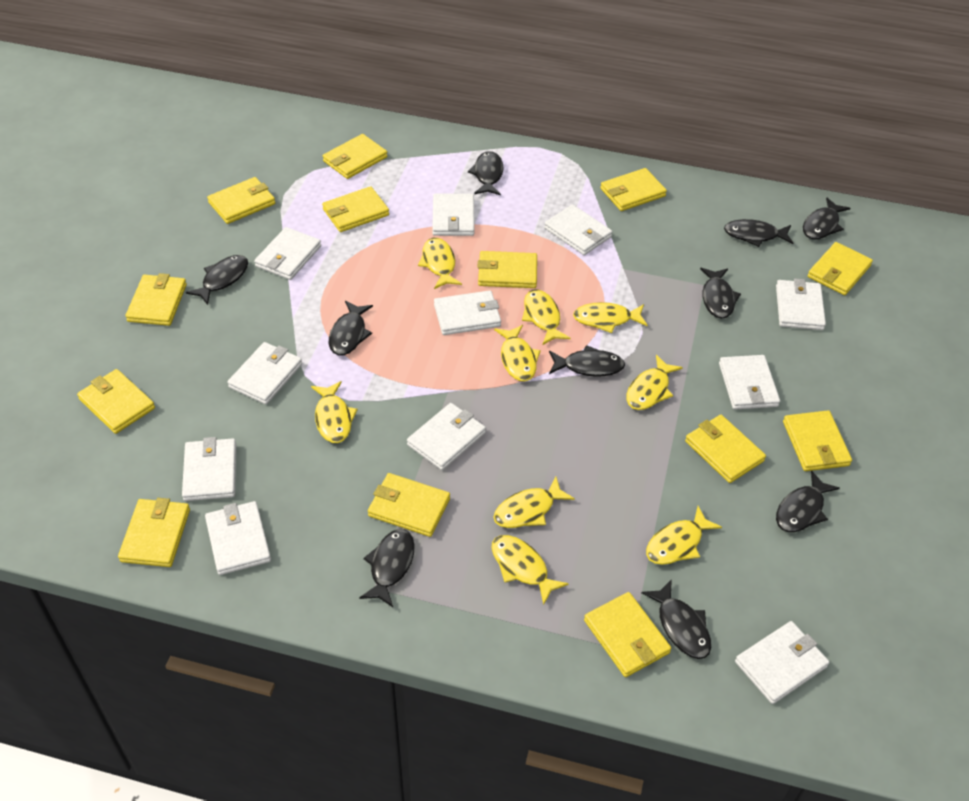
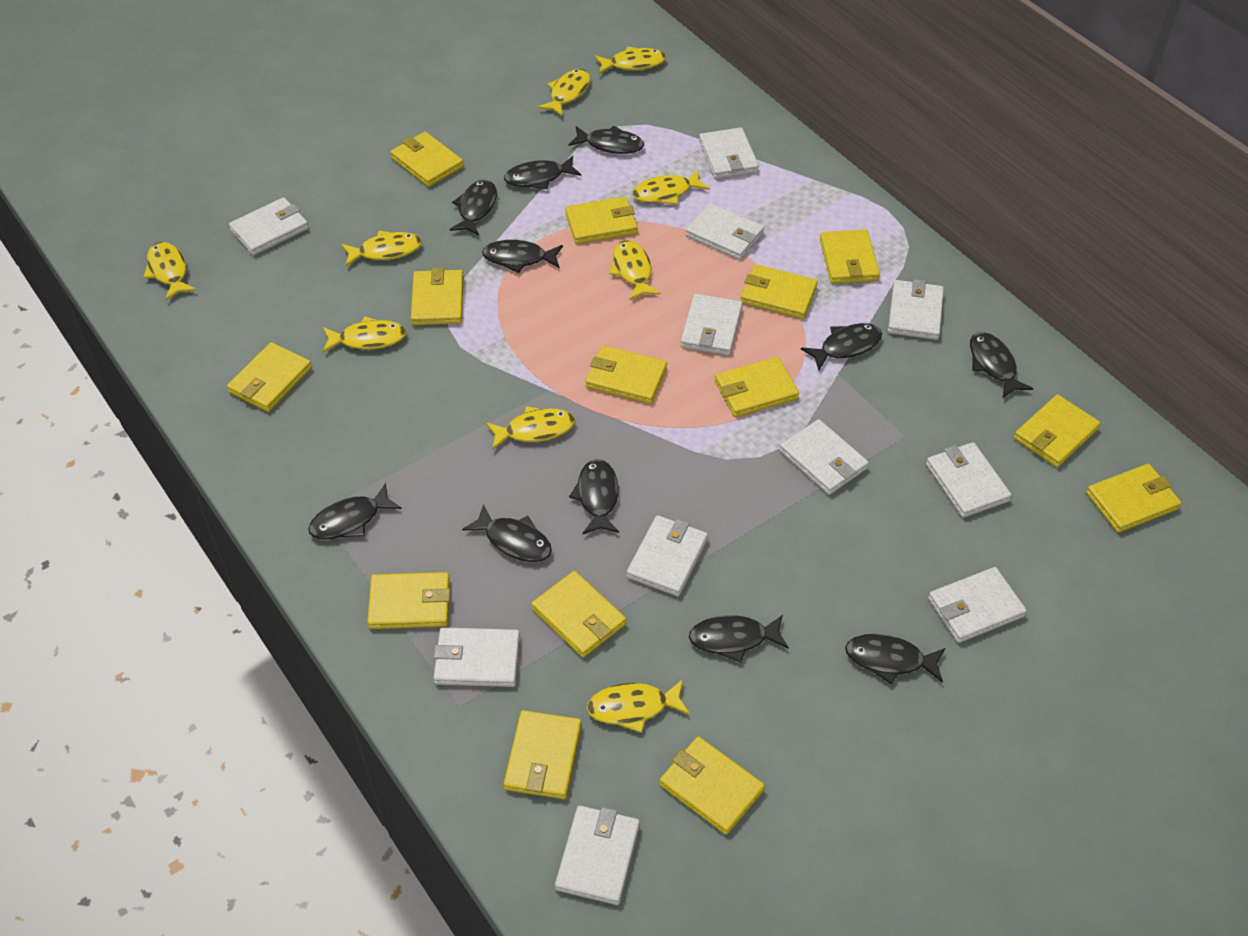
black fish: [186,255,248,305] [329,301,373,356] [359,529,415,607] [468,151,504,195] [549,345,625,377] [641,579,711,659] [700,268,741,319] [724,219,793,247] [776,470,840,532] [803,198,850,239] = 10 -> [308,483,402,540] [449,180,497,236] [462,504,552,562] [482,240,563,273] [504,156,582,189] [568,126,644,154] [569,459,619,535] [689,615,789,662] [801,323,882,370] [845,634,945,685] [970,332,1033,399] = 11
yellow wallet: [77,369,155,434] [118,498,190,567] [126,273,187,326] [207,177,275,224] [322,186,389,232] [323,134,387,179] [368,473,450,537] [477,251,537,288] [584,592,671,677] [600,168,667,211] [685,415,766,483] [783,410,852,471] [808,242,873,295] = 13 -> [227,342,312,412] [367,572,450,629] [390,132,464,187] [411,267,463,325] [504,710,582,799] [531,571,626,658] [565,196,638,244] [586,345,667,404] [659,736,765,835] [715,357,799,417] [740,264,818,319] [820,229,880,284] [1014,394,1101,467] [1086,464,1181,533] = 14

